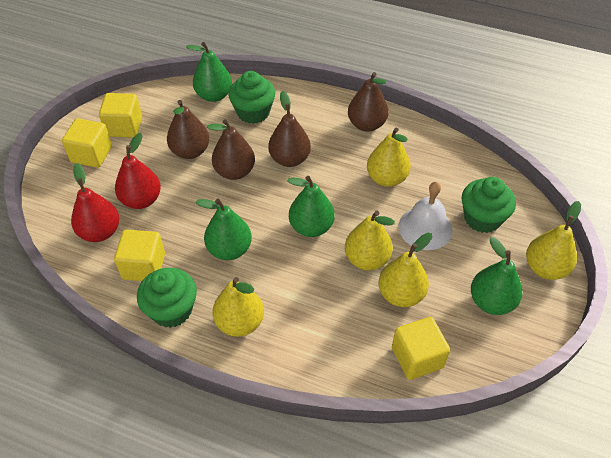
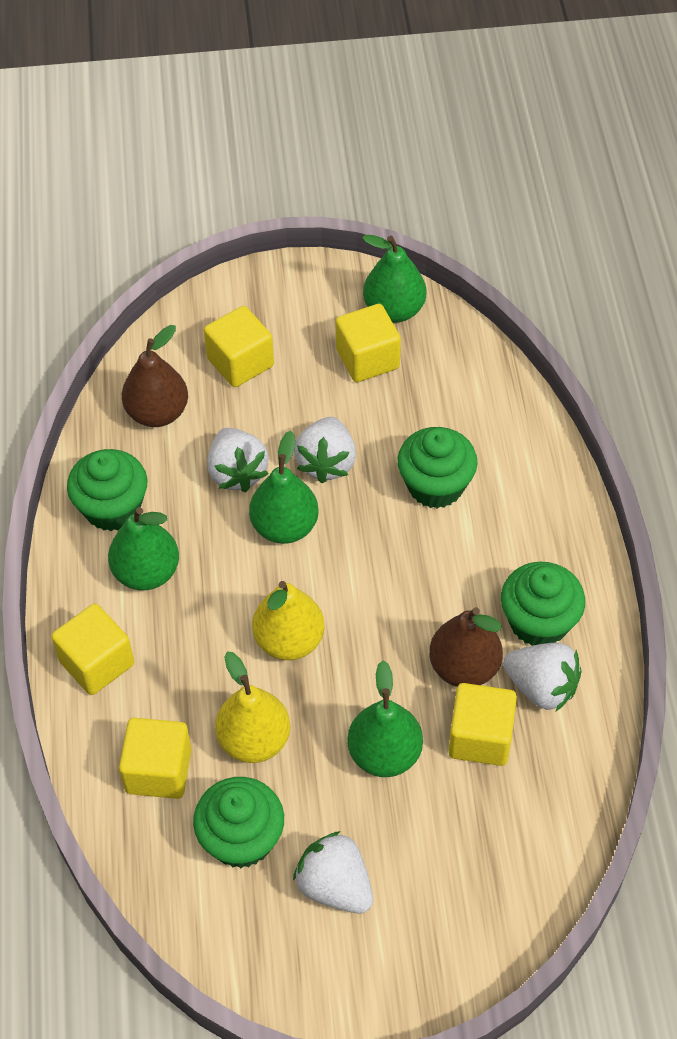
brown pear: [167,100,209,159] [207,119,255,180] [268,91,311,167] [348,72,388,132] = 4 -> [122,325,188,427] [429,607,503,687] = 2
green cupcake: [137,268,197,328] [229,71,275,124] [462,177,516,233] = 3 -> [67,449,147,531] [193,777,284,868] [397,427,478,509] [501,562,585,646] = 4
red pear: [71,163,119,242] [115,133,161,209] = 2 -> none = 0
white bell: [398,182,453,250] = 1 -> none = 0
white strawberry: none = 0 -> [207,428,269,492] [293,831,373,913] [294,417,356,483] [503,643,582,712] = 4
yellow cube: [62,119,112,168] [99,93,142,138] [114,230,165,281] [392,317,450,380] = 4 -> [51,604,134,695] [119,718,192,799] [204,306,274,387] [336,304,401,382] [448,683,517,766] = 5
yellow pear: [212,277,264,337] [345,211,395,270] [367,127,411,187] [379,233,432,307] [526,201,581,280] = 5 -> [215,651,290,763] [252,581,325,660] = 2

